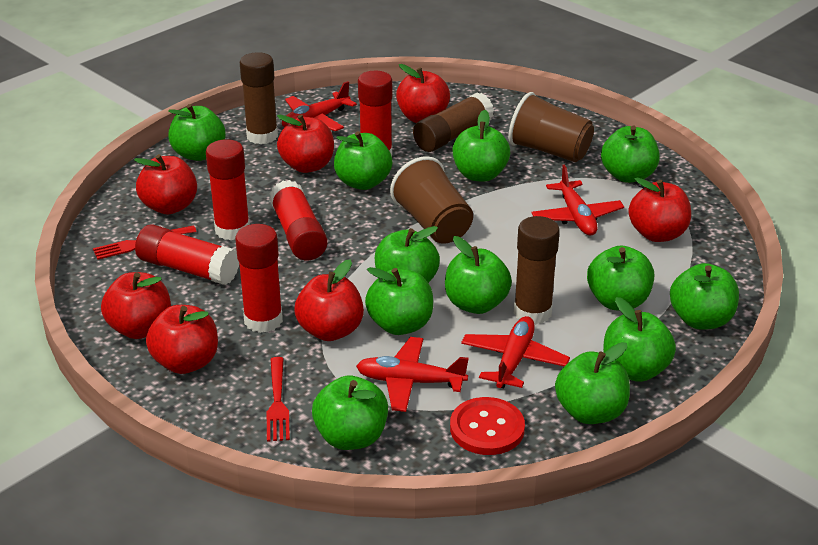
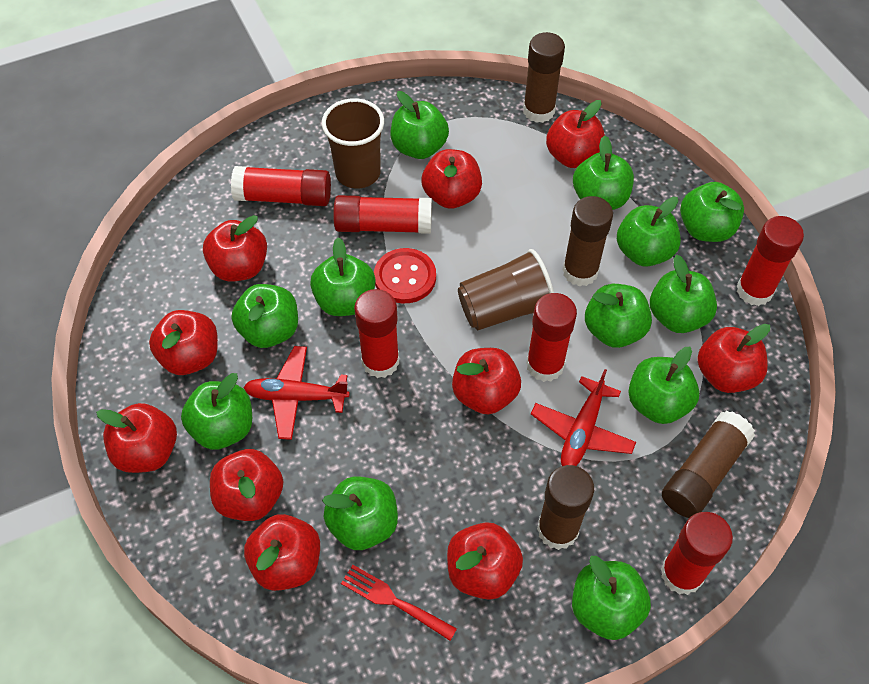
brown glue stick: [240,52,278,144] [413,93,494,152] [514,216,560,325] = 3 -> [523,32,565,123] [537,465,594,550] [562,196,613,287] [662,411,755,518] = 4
red apple: [101,272,171,339] [134,154,197,214] [146,305,218,374] [277,114,334,173] [294,259,364,341] [396,64,450,123] [628,177,691,242] = 7 -> [96,403,177,473] [149,310,218,375] [203,215,267,282] [210,449,283,521] [244,514,320,591] [422,149,482,209] [447,522,523,600] [452,348,521,414] [546,100,605,168] [697,324,770,393] = 10
red fork: [93,225,197,260] [267,357,290,442] = 2 -> [341,565,457,641] = 1
red glue stick: [135,224,239,285] [206,139,250,240] [235,224,283,333] [269,180,328,261] [358,71,392,155] = 5 -> [231,166,331,206] [333,195,432,234] [354,289,399,378] [526,293,577,382] [661,512,733,595] [737,216,804,306] = 6
red plane: [282,81,357,131] [356,337,469,412] [461,316,570,388] [532,165,624,236] = 4 -> [243,346,350,440] [531,369,636,466] = 2

